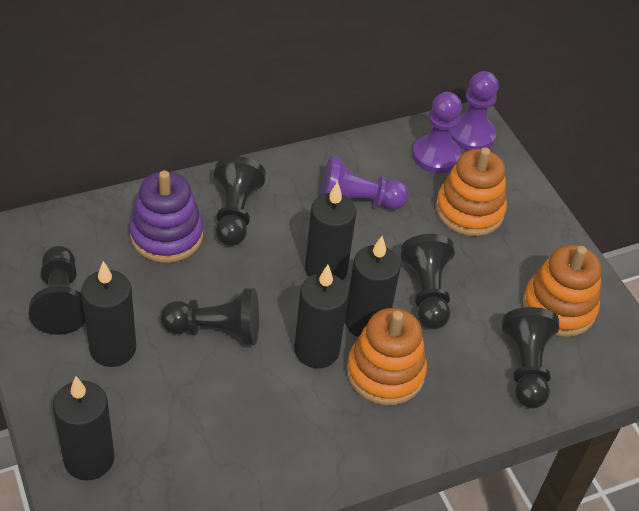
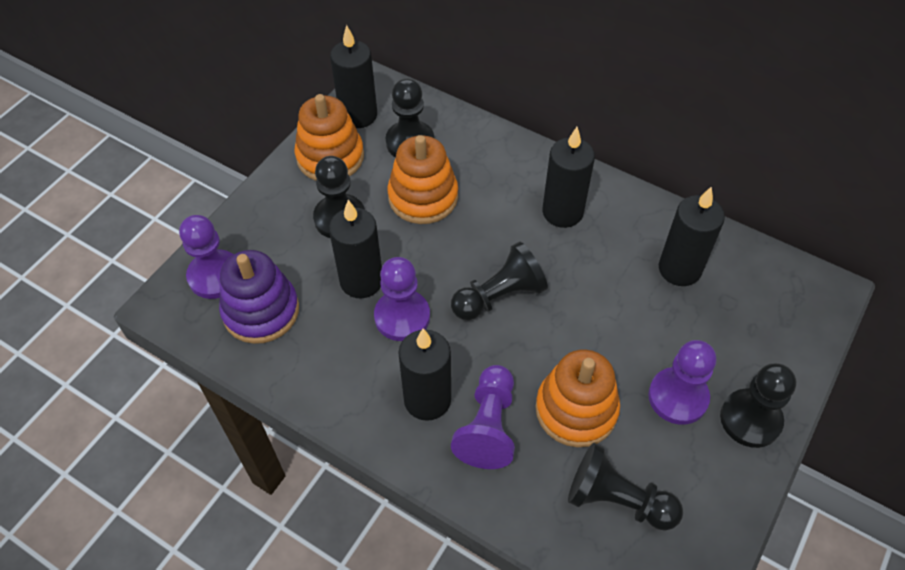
purple pawn: [320,155,409,210] [412,92,462,173] [451,71,499,151] = 3 -> [179,215,233,299] [374,257,430,341] [451,365,515,469] [648,340,716,425] = 4

